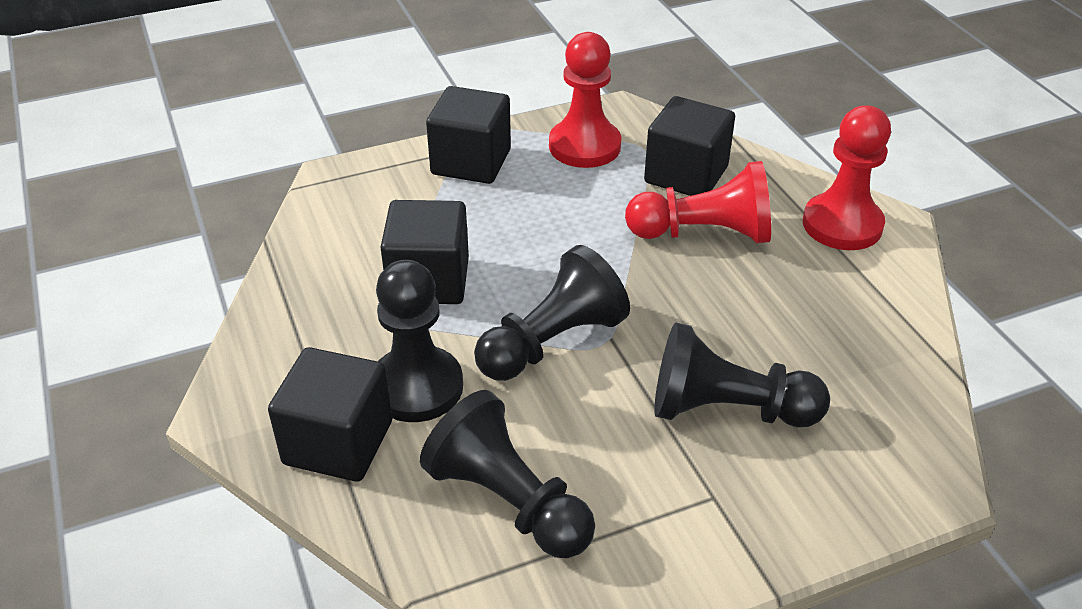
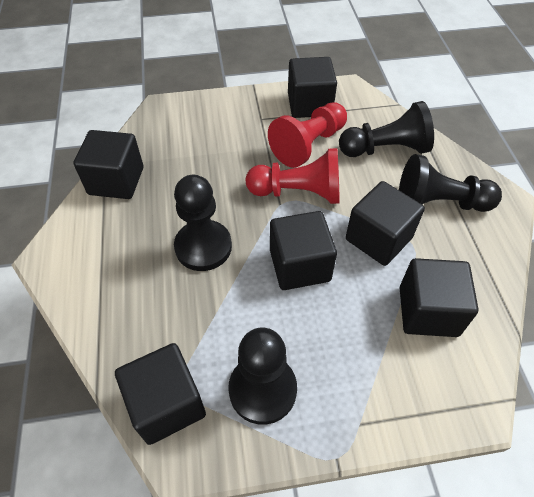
black cube: [268,347,392,482] [380,200,469,304] [426,86,511,184] [644,96,735,196] = 4 -> [74,130,143,199] [115,343,206,445] [270,211,337,290] [288,57,337,118] [346,181,425,266] [400,258,479,337] = 6
red pawn: [549,32,621,168] [625,161,771,243] [803,105,891,250] = 3 -> [246,148,340,204] [268,102,347,168] = 2

